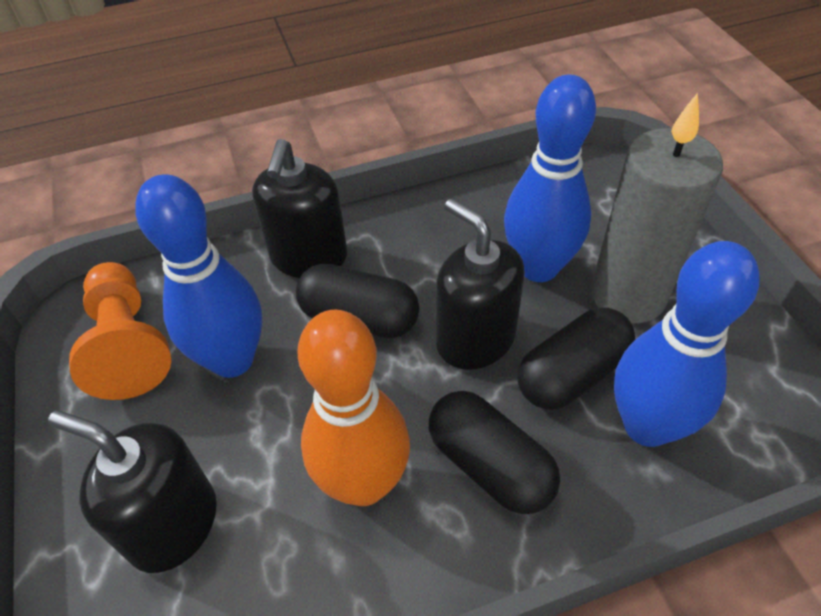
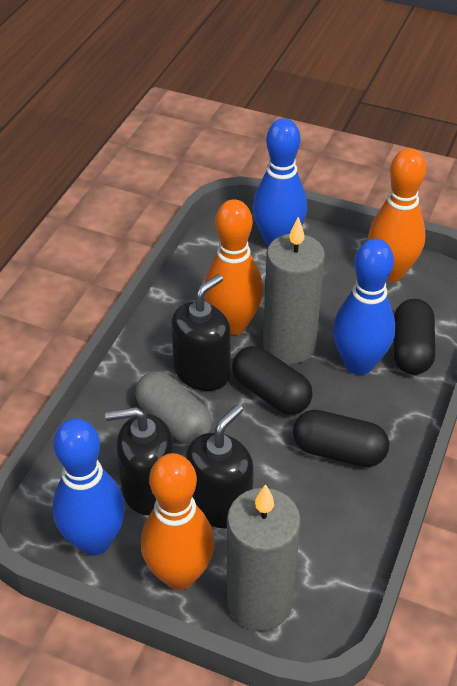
grey candle: [591,93,723,323] = 1 -> [227,484,301,631] [263,217,325,364] = 2
grey capsule: none = 0 -> [135,371,212,444] = 1
orange bowling pin: [298,310,410,506] = 1 -> [141,453,215,590] [205,199,263,335] [368,148,426,282] = 3
orange pawn: [69,262,171,400] = 1 -> none = 0

